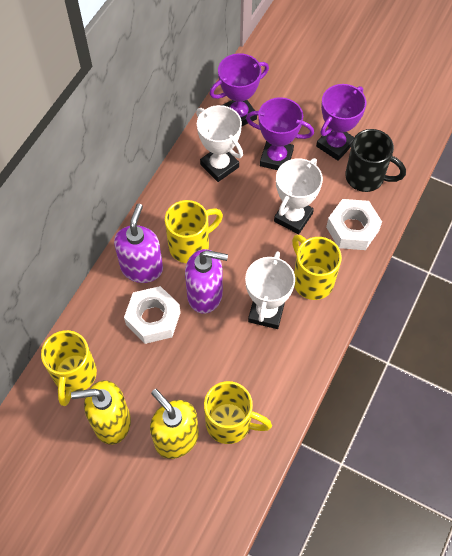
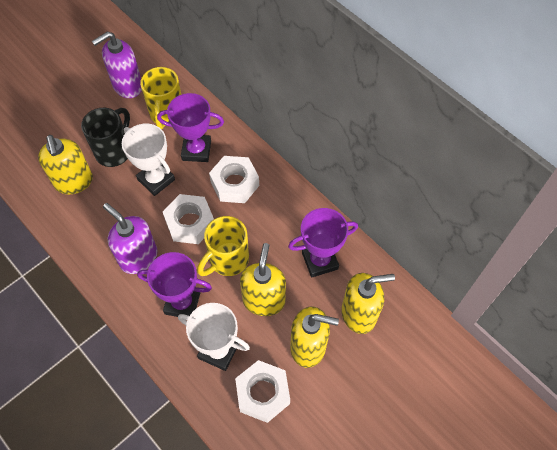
white nut: [124,286,181,344] [326,199,382,250] = 2 -> [163,194,214,244] [209,156,259,203] [235,360,290,423] = 3
white trophy: [196,105,243,182] [245,251,295,329] [274,158,323,234] = 3 -> [122,124,175,196] [178,303,250,371] = 2
yellow mug: [41,330,97,406] [165,200,223,263] [204,381,272,444] [292,235,342,300] = 4 -> [140,67,181,129] [197,216,249,276] = 2
yellow soap dispenser: [71,380,131,445] [150,389,199,459] = 2 -> [38,135,93,194] [240,243,286,316] [290,307,339,368] [341,273,395,334] = 4

